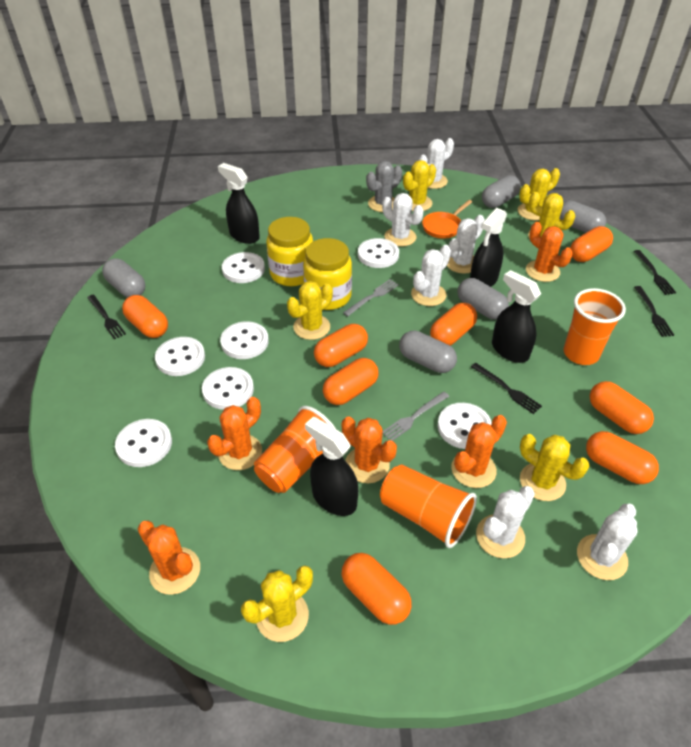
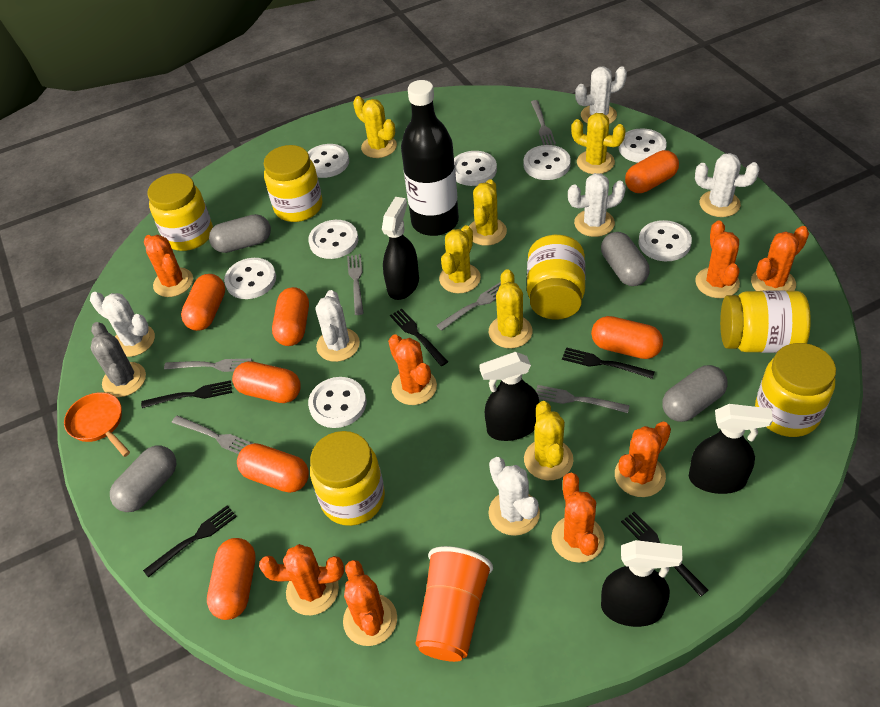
black bottle: none = 0 -> [401,80,459,236] = 1
black fork: [87,294,126,339] [471,363,542,414] [634,250,676,295] [634,286,674,337] = 4 -> [141,380,232,408] [143,505,237,578] [390,309,448,366] [562,347,654,379] [621,512,708,597] = 5
grey capsule: [102,258,145,298] [399,330,457,373] [457,278,509,320] [482,175,521,208] [559,201,606,233] = 5 -> [110,445,176,512] [209,214,271,253] [601,232,650,286] [662,365,728,422] = 4
grey fork: [343,279,399,316] [383,392,449,441] = 2 -> [164,359,252,372] [172,416,253,454] [347,254,364,315] [436,282,501,331] [531,100,556,145] [536,385,630,413] = 6
orange cactus: [138,521,200,595] [207,397,262,470] [342,416,397,483] [451,415,507,488] [526,222,573,282] = 5 -> [144,235,193,297] [259,544,344,615] [343,560,397,646] [388,334,437,405] [551,473,605,563] [615,422,671,497] [695,220,740,298] [751,226,809,291] = 8
orange capsule: [122,295,168,338] [314,324,368,367] [323,358,379,405] [342,553,412,625] [430,303,477,346] [570,226,613,262] [586,431,659,484] [590,381,654,434] = 8 -> [181,274,225,331] [207,538,255,620] [232,361,301,403] [237,443,309,493] [272,287,309,346] [591,316,663,359] [625,150,679,193] = 7
orange cup: [254,406,336,493] [380,464,477,548] [564,288,626,365] = 3 -> [415,546,493,662] = 1
white button: [115,419,172,467] [155,337,205,376] [202,367,254,410] [220,321,269,359] [222,252,265,283] [358,238,399,268] [438,403,492,449] = 7 -> [224,258,276,299] [308,144,349,178] [308,220,358,259] [308,377,366,428] [454,151,497,186] [523,145,571,180] [619,128,667,163] [638,220,692,261] = 8
yellow jar: [266,217,313,286] [303,238,352,310] = 2 -> [147,173,213,251] [264,145,322,222] [310,431,385,526] [527,235,585,319] [720,290,811,353] [755,343,836,437] = 6

